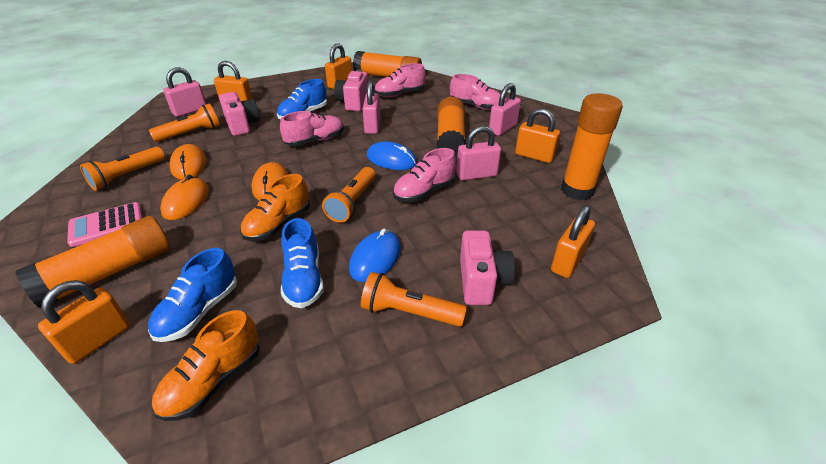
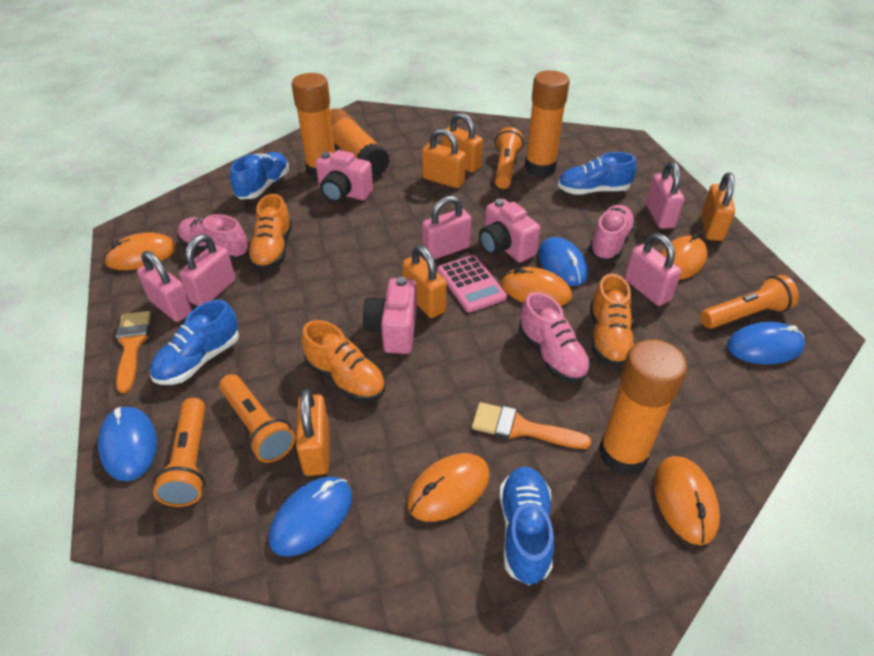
blue mouse: [349,228,401,282] [367,141,417,170] = 2 -> [98,407,157,481] [269,477,352,557] [538,237,588,286] [727,322,805,365] = 4
blue shoe: [148,248,237,342] [277,79,327,119] [281,218,324,308] = 3 -> [150,300,239,385] [230,152,289,199] [499,467,554,585] [558,152,637,195] = 4
orange brush: none = 0 -> [116,311,151,393] [472,402,591,449] = 2
orange mouse: [160,175,209,220] [169,144,207,180] [252,162,289,201] = 3 -> [104,233,176,270] [407,453,490,522] [501,267,572,306] [654,456,720,545] [661,234,707,280] = 5
orange shoe: [152,310,260,421] [240,174,310,241] = 2 -> [247,194,292,270] [301,320,386,402] [590,274,635,367] = 3
pink padlock: [163,67,206,117] [363,81,381,134] [456,126,501,180] [489,83,521,136] = 4 -> [137,251,192,322] [179,234,236,306] [422,195,471,260] [625,233,682,306] [646,161,684,229] = 5
pink shoe: [280,111,344,146] [374,63,426,97] [393,148,456,202] [450,74,500,110] = 4 -> [177,214,249,261] [519,292,590,383] [589,205,635,260] = 3

